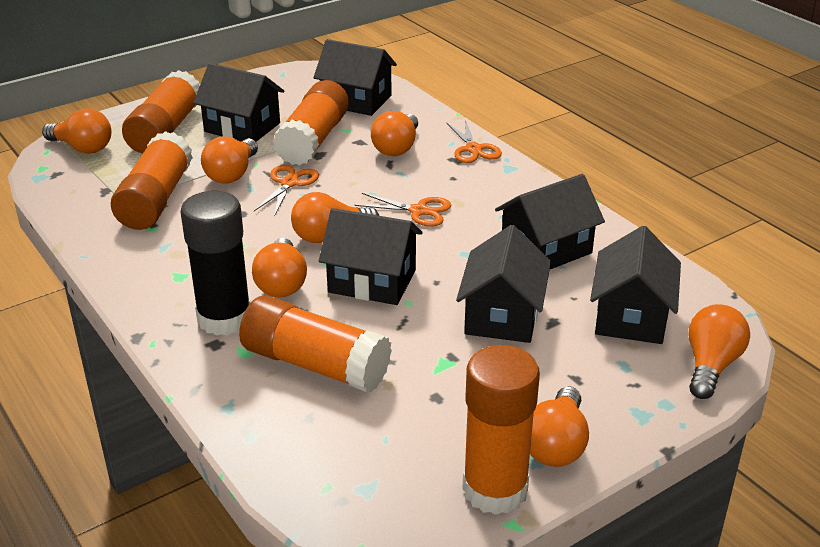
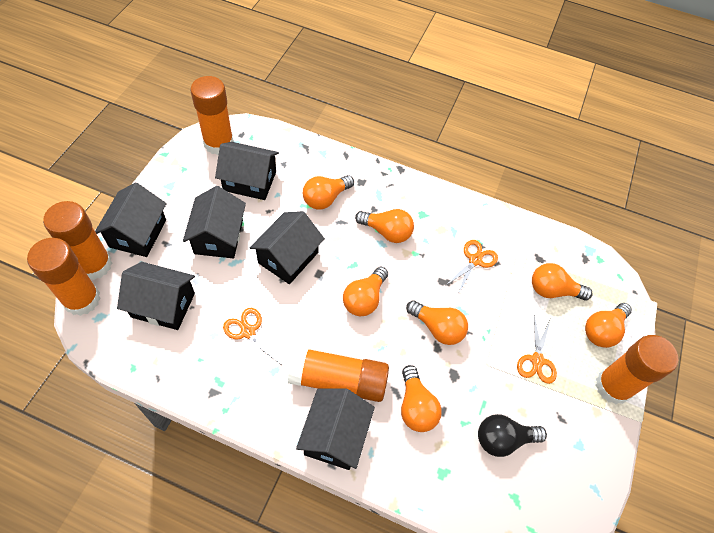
black glue stick: [181,191,250,336] = 1 -> none = 0
black light bulb: none = 0 -> [478,414,547,457] = 1

